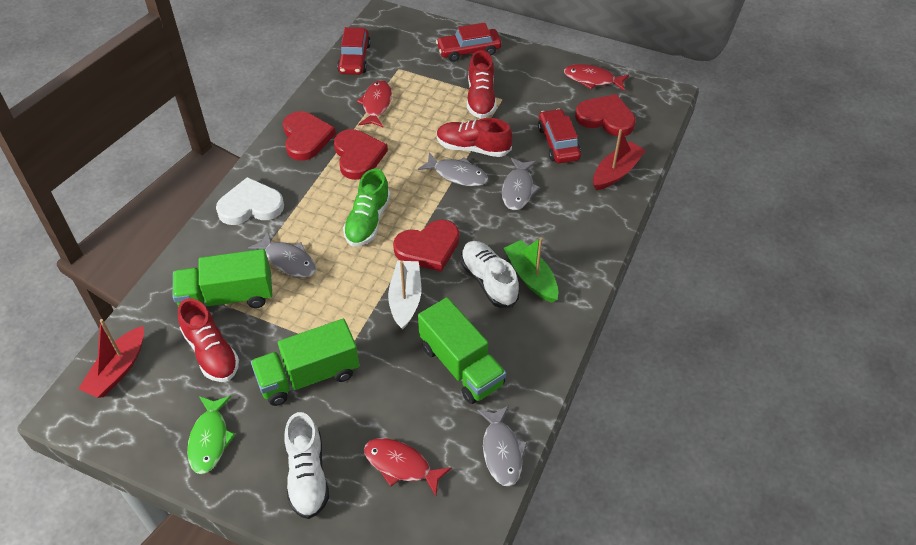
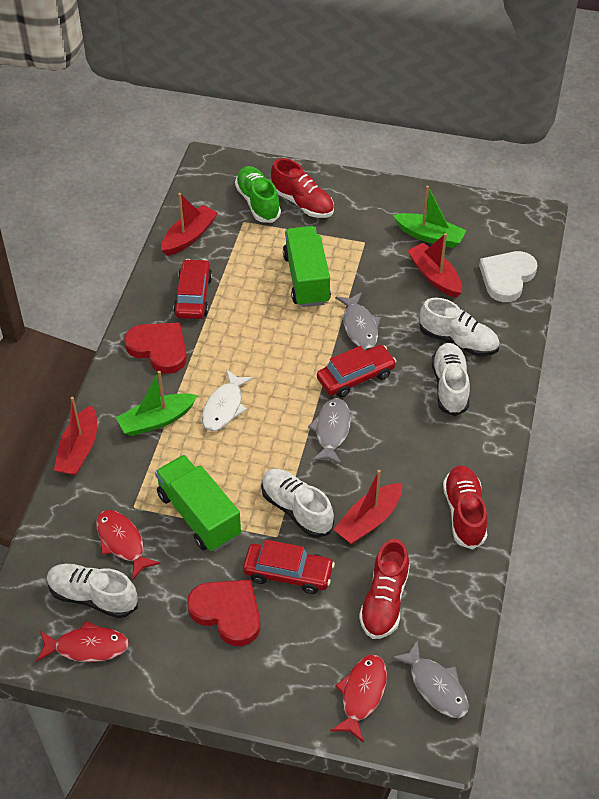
green boat: [504,237,559,303] = 1 -> [116,371,198,436] [393,186,467,248] = 2
green fish: [187,396,236,474] = 1 -> none = 0
green truck: [173,249,272,308] [251,319,359,406] [418,297,506,404] = 3 -> [155,455,241,551] [283,226,331,307] = 2
grey fish: [248,231,316,278] [418,152,488,186] [477,405,528,486] [502,157,540,210] = 4 -> [308,398,351,465] [335,292,381,349] [391,639,469,718] = 3
red boat: [78,319,144,398] [593,129,646,190] = 2 -> [54,397,97,475] [161,193,218,256] [333,470,402,544] [407,233,462,298] = 4
red heart: [283,111,336,161] [334,129,388,180] [393,220,459,272] [575,94,636,136] = 4 -> [124,322,187,374] [187,580,260,646] = 2
white boat: [388,261,421,330] = 1 -> none = 0
white fish: none = 0 -> [202,369,253,431] = 1
white shoe: [284,412,329,519] [461,241,519,308] = 2 -> [46,564,138,618] [261,469,334,538] [419,298,499,356] [432,343,470,416] = 4

